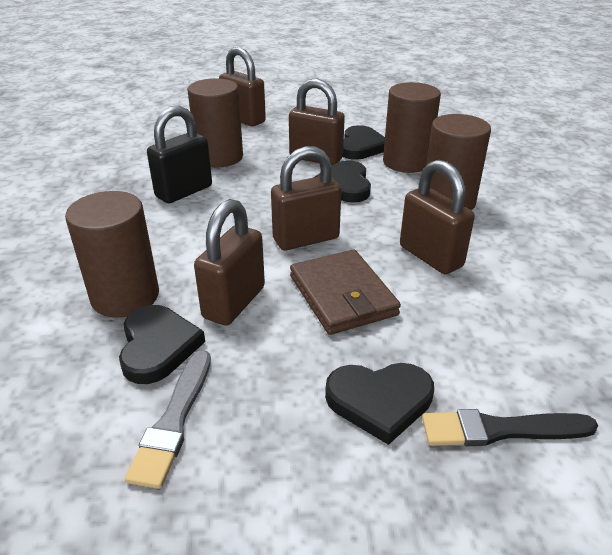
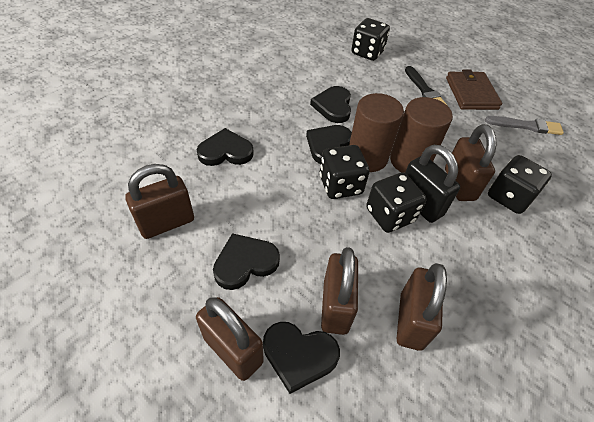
black dice: none = 0 -> [320,145,370,199] [351,18,390,61] [366,172,427,233] [488,155,552,214] = 4
black heart: [119,305,205,384] [313,160,371,203] [325,363,434,445] [343,125,385,160] = 4 -> [197,128,254,166] [213,233,280,290] [263,322,340,394] [306,125,352,164] [310,86,351,123] = 5
brown cylinder: [65,191,159,318] [188,78,243,167] [383,82,441,173] [426,114,491,210] = 4 -> [349,93,404,172] [390,97,453,173] = 2

